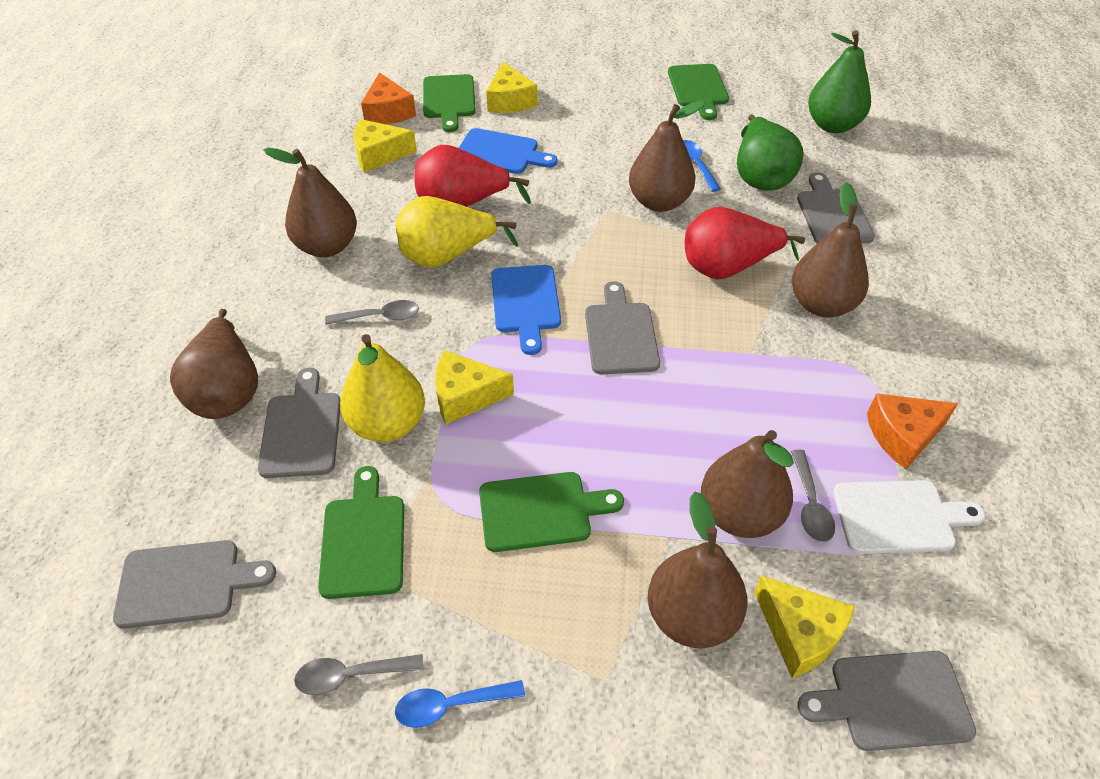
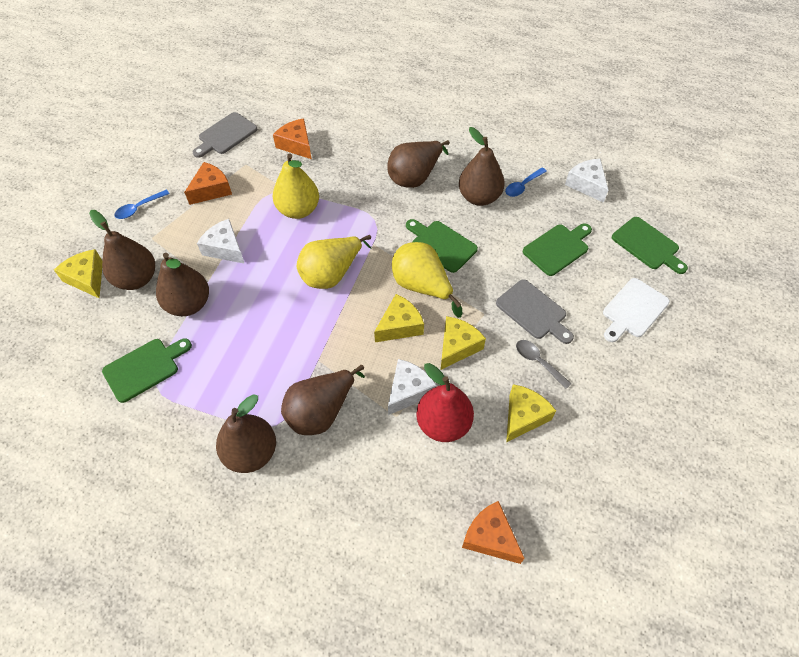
blue cutting board: [459,128,557,174] [491,265,561,355] = 2 -> none = 0
green pear: [737,114,804,191] [808,30,871,133] = 2 -> none = 0
grey cutting board: [113,540,276,629] [258,368,340,478] [585,281,660,374] [797,172,875,244] [797,651,976,751] = 5 -> [193,112,257,158] [496,279,574,344] = 2
grey spoon: [294,654,424,695] [325,300,419,325] [791,450,835,542] = 3 -> [516,340,572,389] = 1
orange cheese: [361,72,416,124] [867,393,958,469] = 2 -> [184,162,232,205] [273,118,311,159] [462,501,525,564] = 3
red pear: [414,145,531,207] [685,207,805,280] = 2 -> [416,363,474,442] = 1
white cheese: none = 0 -> [197,219,245,264] [388,359,437,415] [565,159,608,203] = 3
yellow pear: [340,334,425,442] [396,196,518,268] = 2 -> [272,154,319,219] [296,235,372,289] [392,242,462,318] = 3

